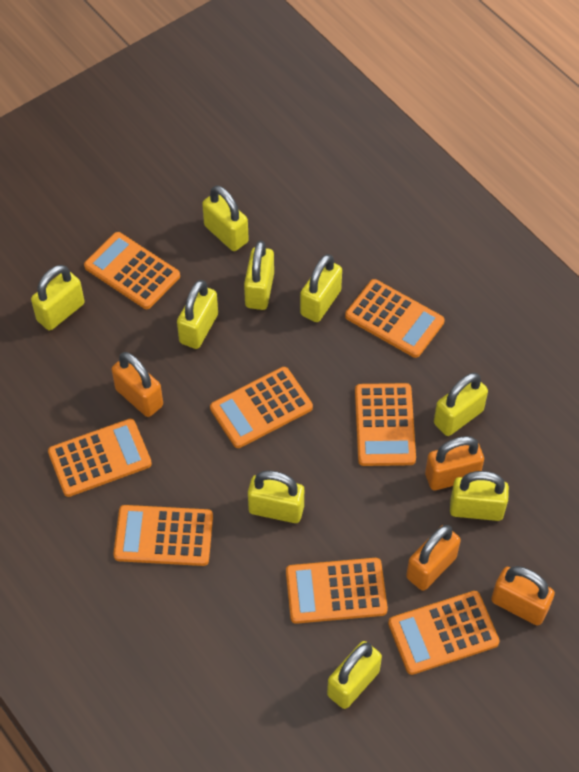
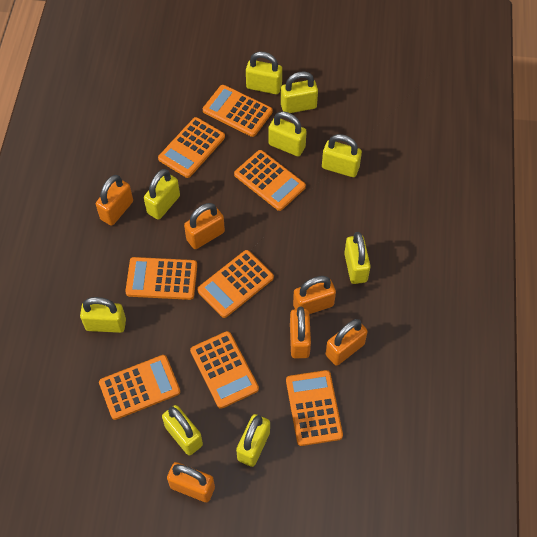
orange padlock: [112,352,163,417] [406,525,461,591] [425,436,484,490] [491,566,555,626] = 4 -> [96,175,133,226] [167,462,215,502] [184,203,225,249] [290,306,311,358] [293,276,336,314] [326,319,368,366] = 6

